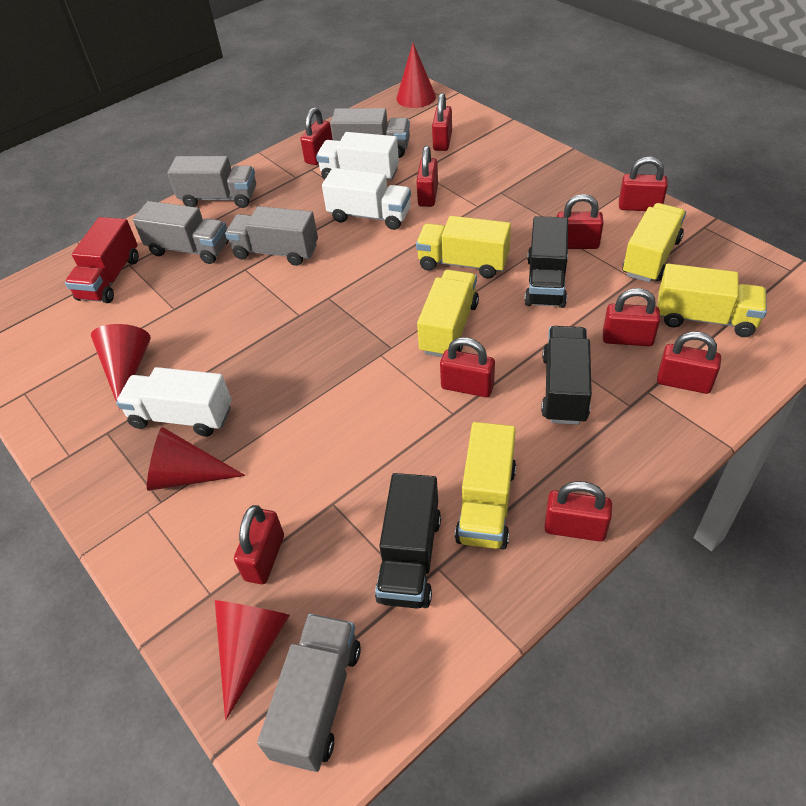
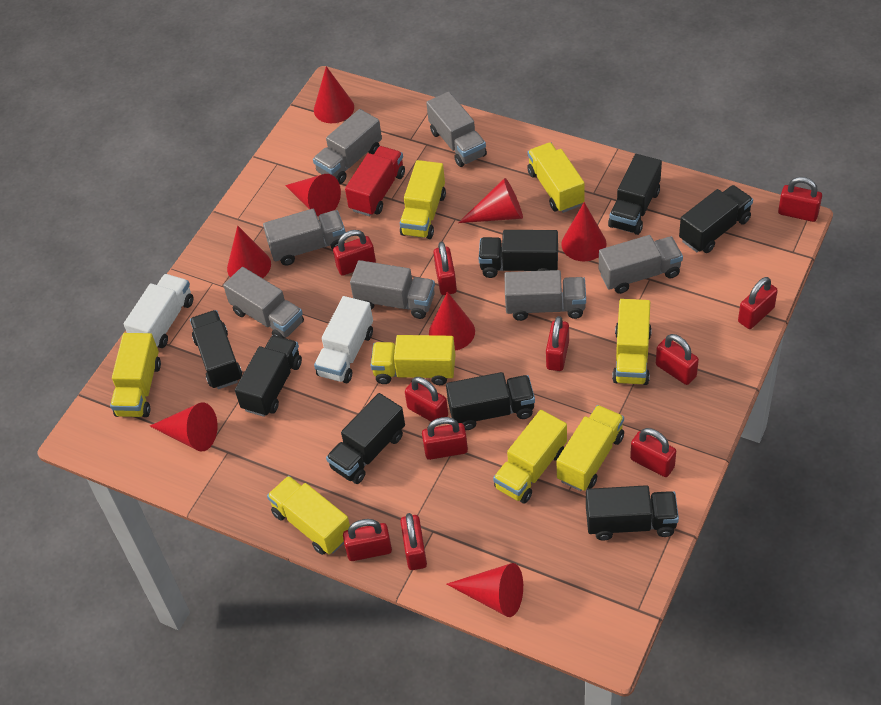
black truck: [375,473,441,609] [524,216,568,308] [541,326,592,425] = 3 -> [190,310,242,389] [235,335,302,417] [326,393,405,484] [446,372,535,430] [479,230,558,278] [586,485,679,541] [608,154,662,235] [679,185,753,253] = 8
grey truck: [133,201,229,264] [167,156,256,208] [225,206,318,266] [257,614,361,772] [330,108,410,158] = 5 -> [223,267,304,338] [263,209,346,266] [313,109,382,184] [350,260,435,319] [426,92,487,167] [504,270,586,321] [599,235,683,294] = 7
red cone: [91,324,151,410] [147,427,245,491] [215,600,290,720] [396,43,436,108] = 4 -> [150,403,218,451] [227,226,271,278] [285,174,341,216] [314,66,354,123] [429,292,475,350] [447,563,523,617] [458,178,523,223] [561,202,606,261] = 8
red padlock: [234,505,284,584] [300,107,333,165] [416,146,438,207] [432,93,452,151] [440,337,495,397] [544,481,612,542] [557,194,604,249] [603,288,660,346] [619,157,668,211] [657,331,721,394] = 10 -> [333,230,376,276] [343,519,392,561] [400,513,427,570] [405,377,448,422] [422,417,468,460] [433,242,457,295] [546,316,569,371] [630,428,676,477] [656,334,699,385] [738,277,778,329] [778,177,822,222] = 11
white truck: [116,367,232,437] [316,132,399,181] [322,168,411,230] = 3 -> [124,274,194,348] [314,296,373,383] = 2
yellow truck: [416,216,511,279] [417,270,479,357] [455,422,516,550] [622,203,686,282] [657,264,767,337] = 5 -> [110,333,161,417] [267,476,350,555] [370,335,455,385] [400,160,446,239] [493,410,567,503] [527,143,585,213] [557,405,624,491] [612,299,652,385] = 8

